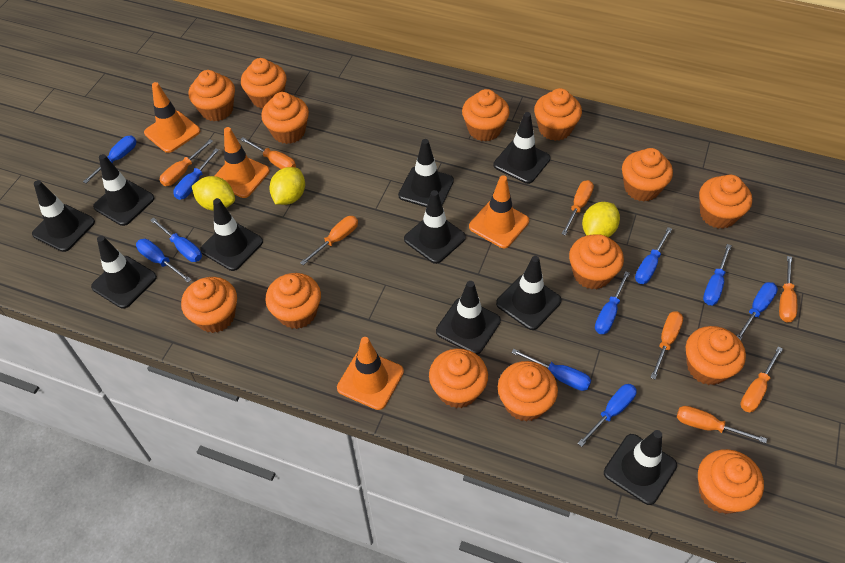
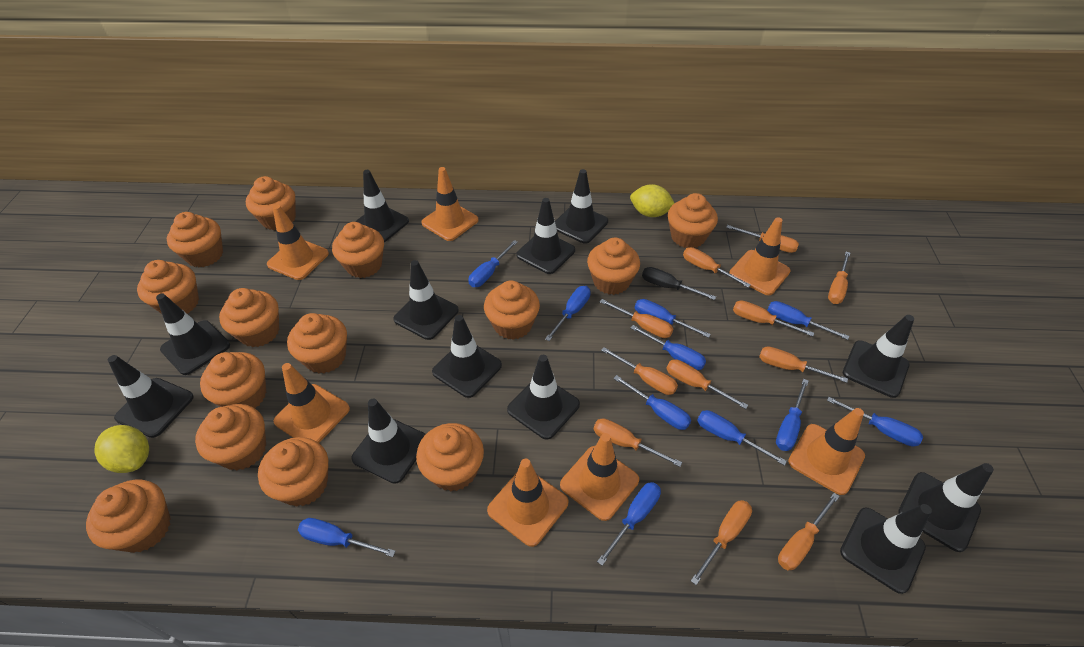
black screwdriver: none = 0 -> [642,267,716,300] = 1
black traffic cone: [32,180,95,252] [91,236,157,309] [93,154,154,226] [200,198,263,271] [398,139,454,207] [404,190,466,264] [436,281,501,354] [494,112,550,184] [496,256,562,330] [604,430,677,505] = 10 -> [108,355,194,438] [156,293,230,375] [351,399,426,484] [355,170,409,242] [393,260,459,340] [432,315,502,398] [507,355,580,440] [516,198,575,274] [555,169,608,244] [840,504,932,594] [843,315,914,398] [898,463,994,552] = 12
blue screwdriver: [83,136,136,183] [136,239,192,283] [150,217,202,262] [173,148,219,200] [511,349,591,391] [577,384,637,447] [595,271,630,334] [635,227,672,284] [703,244,732,305] [737,282,778,340] = 10 -> [298,518,396,557] [468,240,518,287] [545,286,591,341] [597,482,661,566] [613,375,691,430] [630,325,706,370] [635,299,711,338] [697,410,787,466] [767,301,850,340] [776,379,809,451] [827,397,923,446] = 11
orange screwdriver: [160,140,213,186] [240,137,296,169] [300,216,358,265] [561,180,594,236] [650,311,683,380] [677,406,767,443] [740,346,783,412] [779,256,797,322] = 8 -> [594,418,682,467] [600,299,673,338] [601,347,678,395] [666,359,748,409] [683,247,751,288] [691,500,752,585] [726,225,799,253] [733,300,814,337] [759,346,848,383] [778,493,840,571] [828,252,850,304] = 11
orange traffic cone: [144,82,200,153] [214,127,270,198] [337,337,404,410] [469,175,529,248] = 4 -> [267,204,329,280] [274,363,350,443] [421,167,478,241] [487,459,568,547] [560,433,639,521] [729,217,791,295] [788,408,865,495] = 7
yellow lemon: [192,176,235,211] [269,167,305,205] [582,202,620,237] = 3 -> [94,425,149,473] [630,184,674,217] = 2

